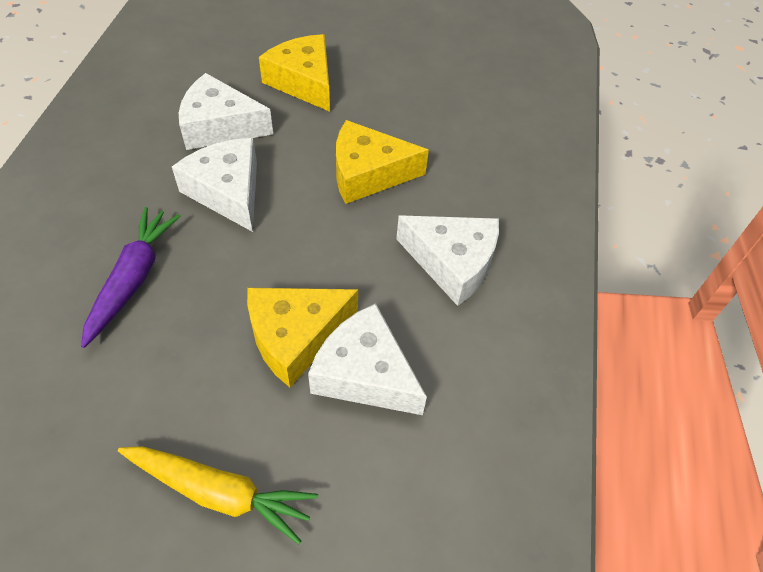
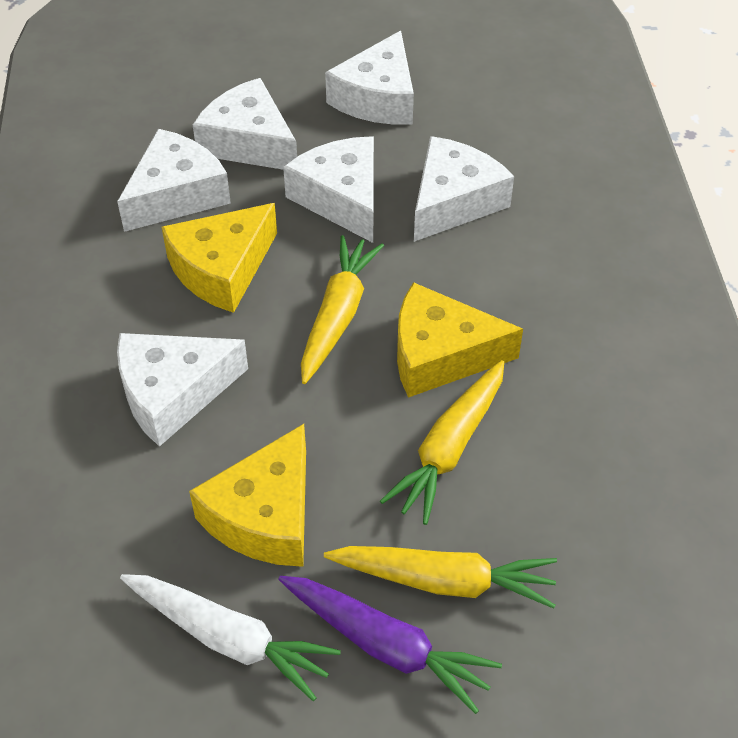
white carrot: none = 0 -> [120,574,341,701] = 1
white cheese: [172,138,257,232] [179,73,273,150] [308,303,427,415] [396,215,499,306] = 4 -> [117,129,231,232] [117,333,248,447] [193,78,297,170] [283,136,374,243] [325,31,414,125] [414,136,514,242] = 6
yellow carrot: [118,446,318,545] = 1 -> [301,235,384,384] [324,546,557,609] [380,360,504,525] = 3

